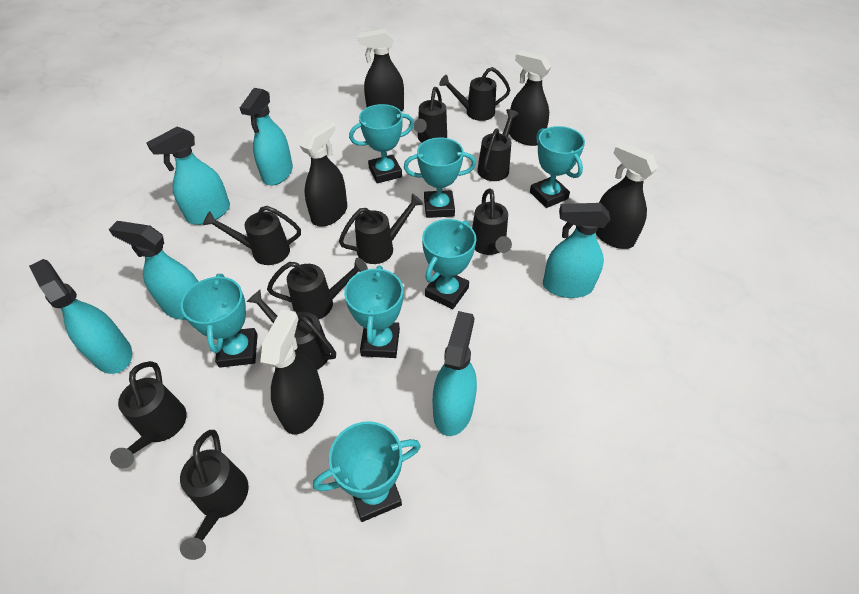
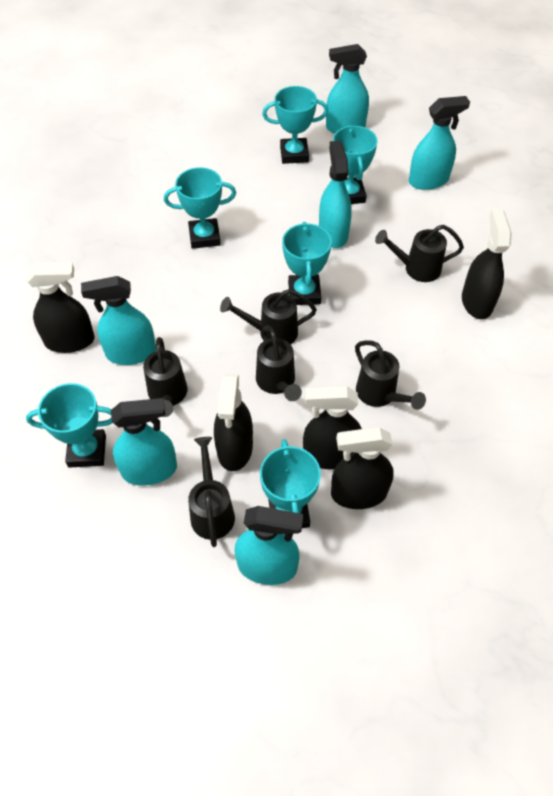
black watering can: [110,361,187,468] [180,430,249,560] [203,206,301,265] [246,290,336,370] [267,258,368,319] [339,193,423,264] [413,87,447,143] [439,67,510,121] [472,188,512,255] [477,109,519,181] = 10 -> [143,337,188,417] [188,437,235,547] [220,289,317,344] [256,325,302,401] [355,340,426,410] [375,225,464,282] = 6
turquoise trophy: [181,274,258,368] [313,421,421,522] [344,266,403,358] [349,104,414,183] [404,138,476,218] [422,219,476,309] [530,126,585,208] = 7 -> [26,383,113,468] [164,167,236,249] [260,439,321,528] [262,86,328,164] [282,222,332,305] [333,125,378,204] = 6

